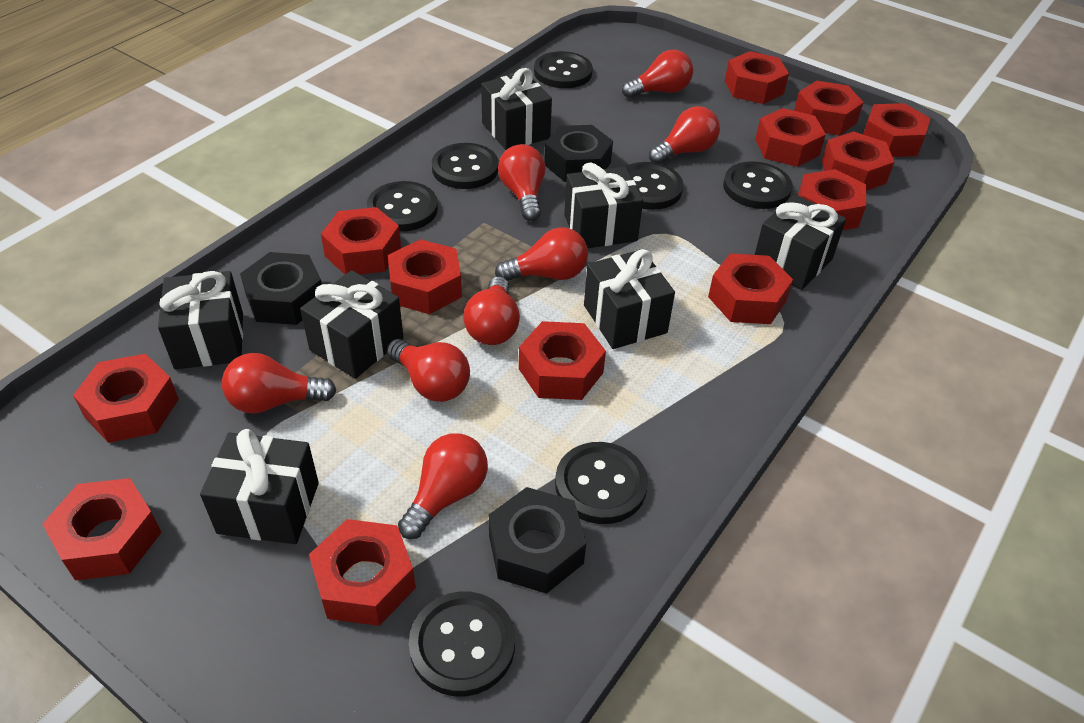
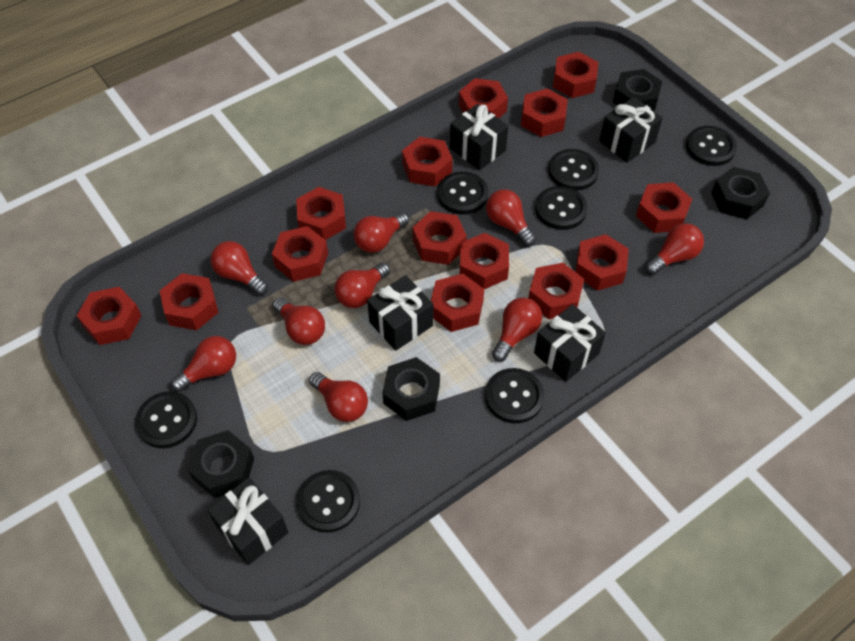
black gift: [158,271,243,369] [200,429,319,544] [300,270,404,379] [481,68,552,150] [564,162,643,248] [584,249,675,349] [755,194,846,290] = 7 -> [207,477,288,565] [367,275,433,351] [450,104,508,170] [534,304,606,382] [599,97,663,163] = 5
black nut: [240,252,322,325] [489,487,586,594] [544,125,613,182] = 3 -> [187,430,254,498] [382,357,440,421] [613,69,663,111] [711,167,770,219] = 4
red light bulb: [222,353,336,414] [387,339,470,402] [398,433,488,539] [463,276,520,345] [495,227,588,281] [498,144,545,221] [622,50,693,98] [649,106,720,164] = 8 -> [171,336,236,392] [210,241,268,295] [273,297,325,345] [309,372,368,422] [334,262,390,308] [353,212,409,253] [486,189,536,246] [492,298,542,361] [645,223,704,275] = 9
red nut: [42,478,162,581] [73,354,179,443] [309,519,416,626] [321,207,401,274] [388,239,462,314] [519,321,606,400] [708,253,793,324] [725,51,789,104] [755,108,826,167] [794,81,864,135] [798,169,866,230] [822,131,894,191] [863,103,930,157] = 13 -> [77,287,141,345] [160,273,219,330] [272,226,328,282] [296,187,346,240] [402,137,453,187] [412,211,467,265] [431,274,484,332] [459,78,508,118] [460,233,509,289] [521,88,568,137] [528,263,584,320] [553,52,599,98] [575,234,629,291] [636,182,692,233] = 14

